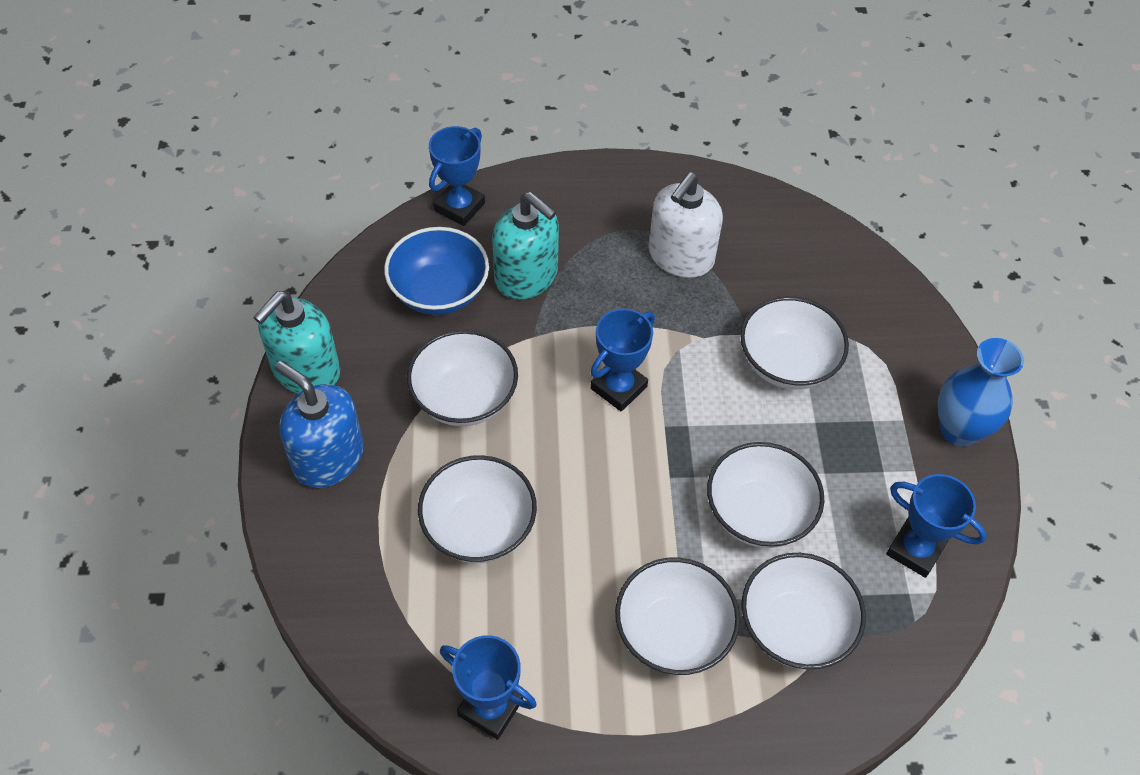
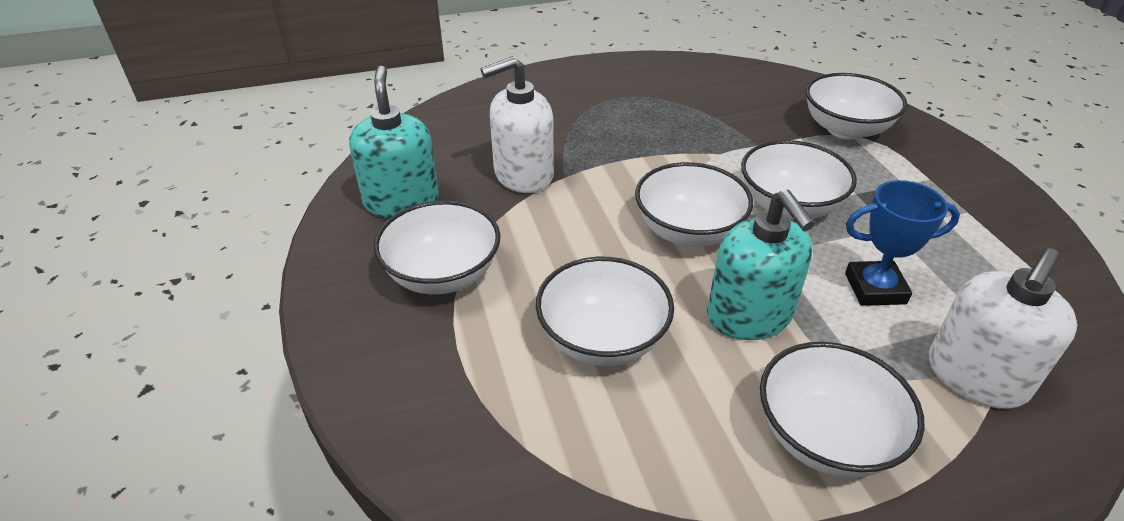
blue bowl: [384,227,489,315] = 1 -> none = 0
blue soap dispenser: [275,361,364,488] = 1 -> none = 0
blue trophy: [429,126,485,226] [440,635,537,740] [590,308,655,411] [886,474,987,578] = 4 -> [845,180,960,306] = 1
blue vase: [938,338,1024,447] = 1 -> none = 0
white soap dispenser: [648,172,723,278] = 1 -> [481,56,554,193] [929,248,1078,409] = 2

